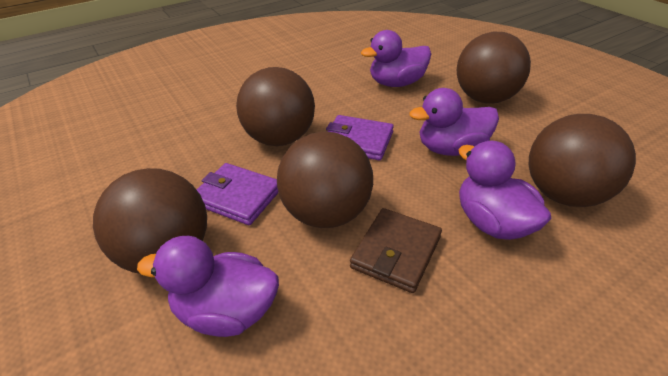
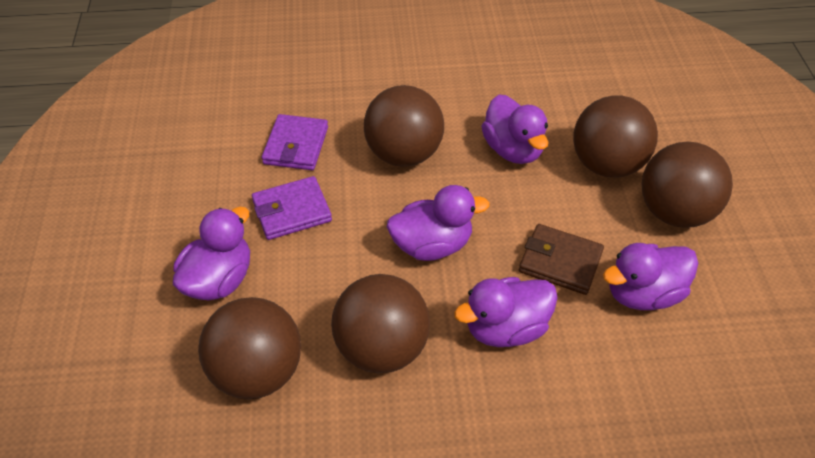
purple duck: [137,236,279,337] [361,30,431,87] [409,88,499,156] [458,141,551,240] = 4 -> [173,207,250,300] [387,185,490,261] [454,277,558,347] [481,95,549,164] [603,243,698,310] = 5

